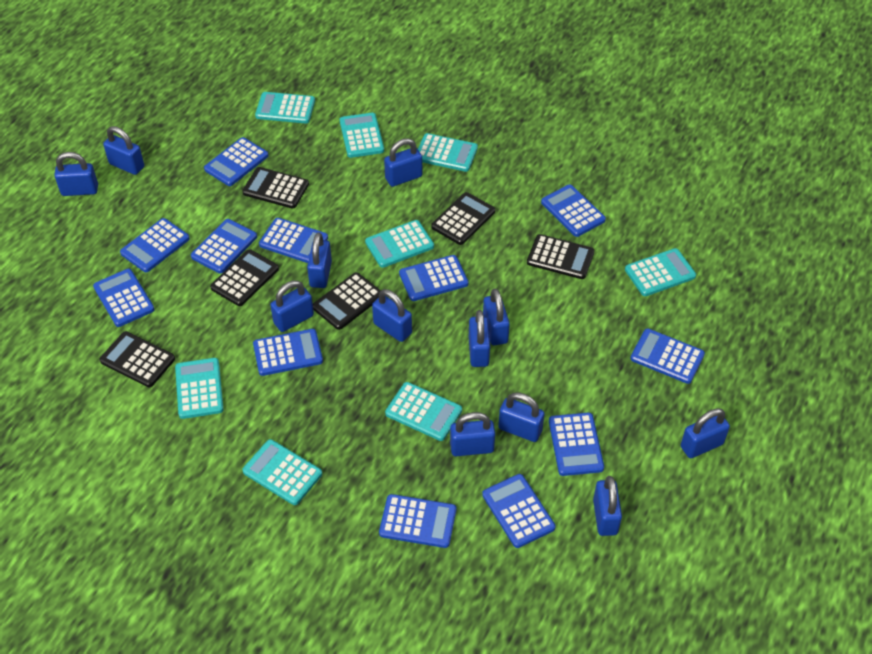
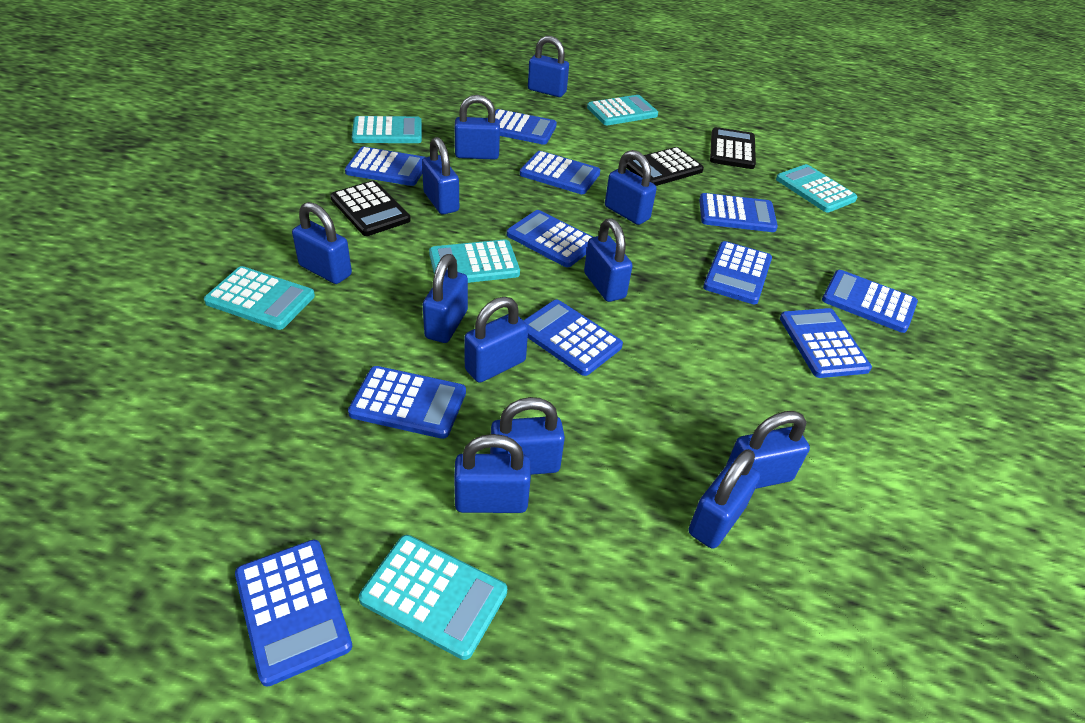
black calculator: [99,331,175,387] [210,249,279,306] [242,167,309,209] [313,272,381,330] [431,192,495,245] [527,234,595,279] = 6 -> [330,181,411,236] [626,147,704,186] [710,127,756,169] = 3
blue calculator: [93,269,155,327] [120,218,190,272] [191,219,257,274] [204,137,268,186] [253,329,323,376] [259,218,328,263] [379,494,456,548] [399,255,469,301] [482,474,556,548] [541,184,606,237] [549,413,604,476] [630,328,705,384] = 12 -> [235,540,352,687] [345,147,425,186] [348,366,466,439] [495,109,557,145] [507,210,593,267] [520,151,600,194] [523,300,623,376] [699,193,778,232] [703,241,772,304] [780,308,872,378] [822,270,918,333] = 11
turquoise calculator: [175,358,224,419] [242,439,322,505] [255,92,315,124] [340,113,384,158] [365,220,434,268] [385,382,462,441] [418,133,478,172] [625,248,696,296] = 8 -> [204,266,315,330] [352,116,422,143] [359,535,507,660] [429,239,520,283] [587,95,658,125] [776,164,858,212] = 6

